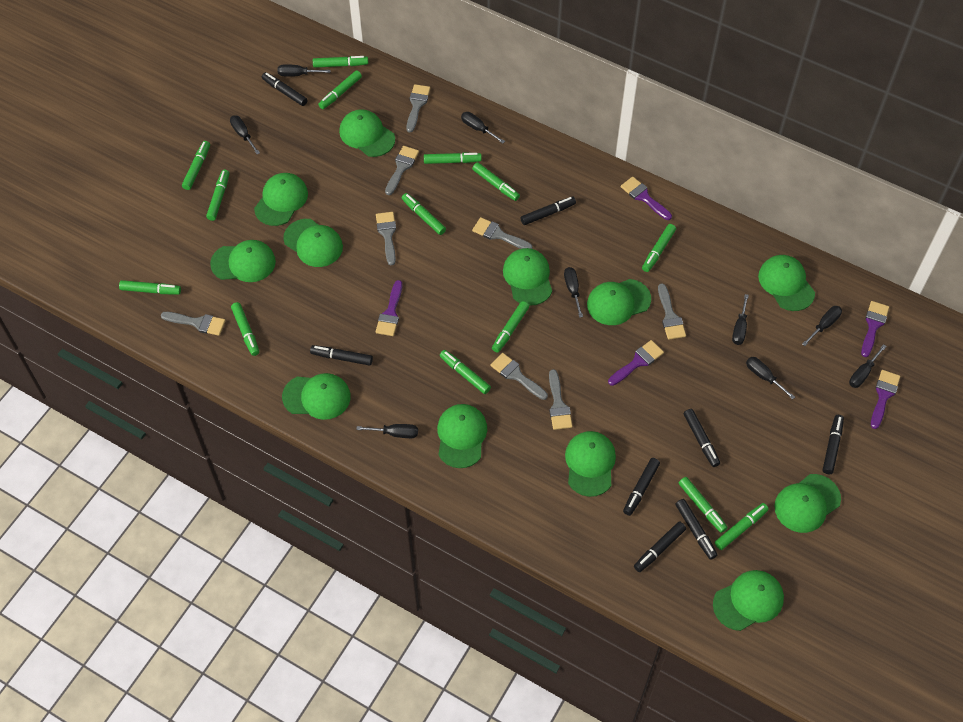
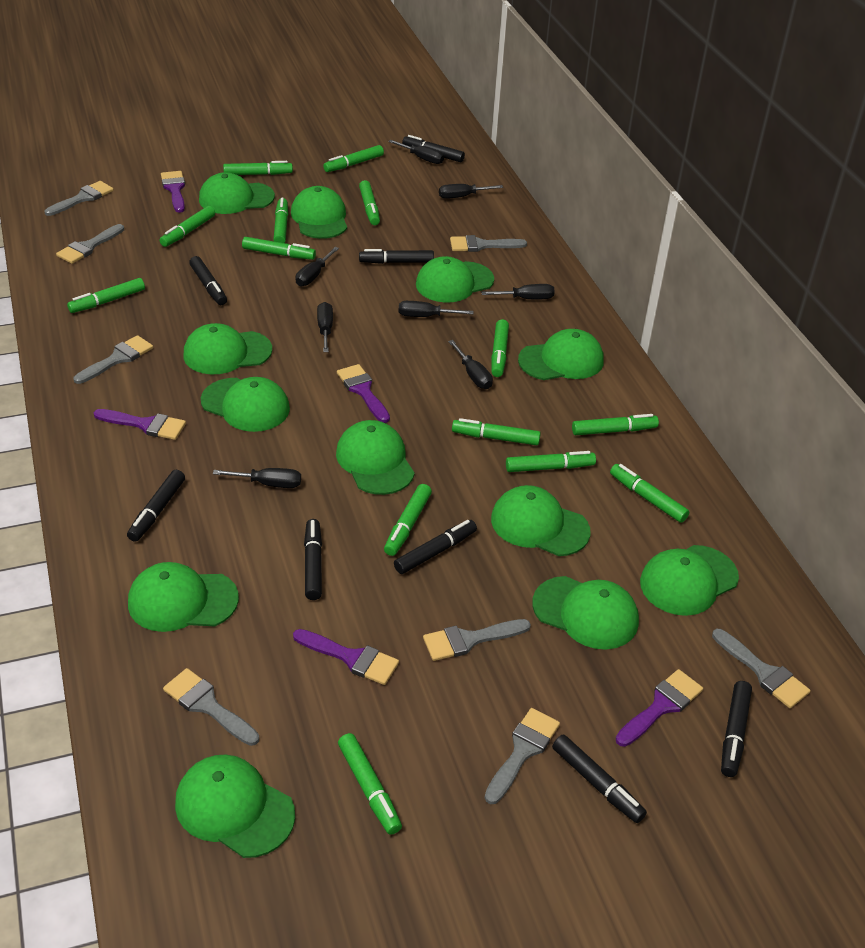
black screwdriver: [230,116,260,154] [278,64,331,77] [356,424,418,438] [461,112,505,143] [564,267,583,318] [732,294,749,345] [746,357,795,399] [802,306,842,346] [849,344,887,388] = 9 -> [213,468,301,488] [295,247,339,286] [317,302,333,352] [388,140,444,164] [399,301,474,317] [439,184,503,199] [448,340,493,389] [481,284,555,299] = 8

